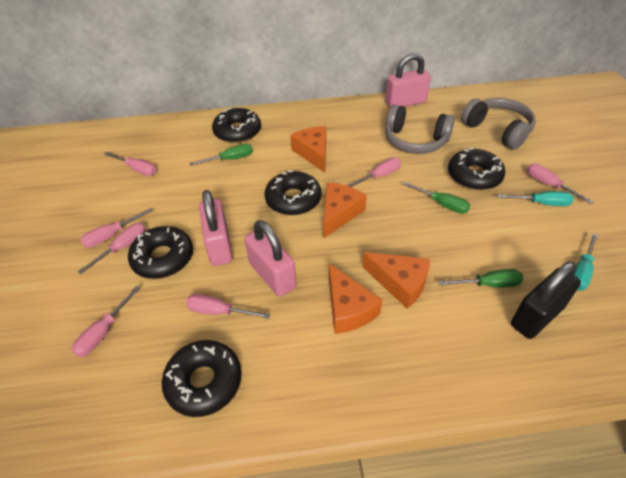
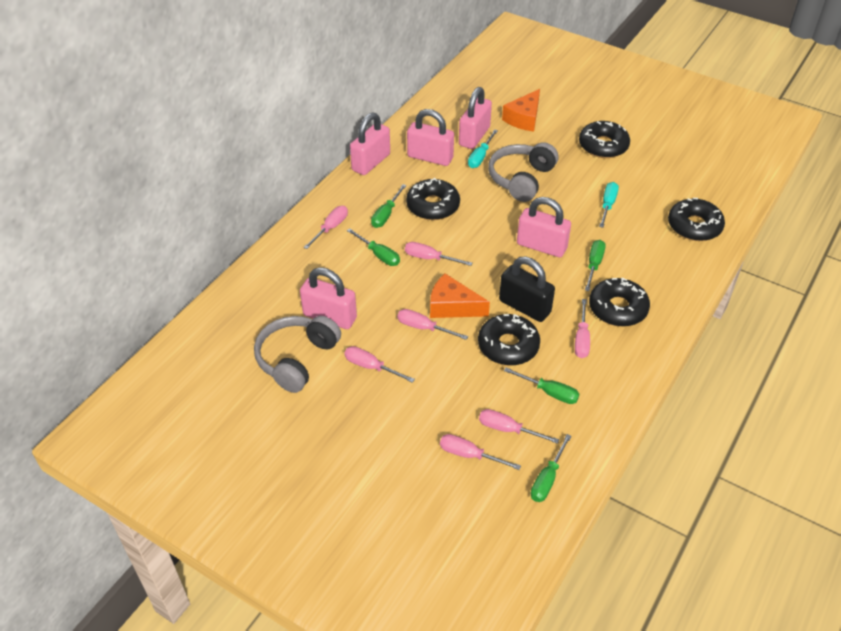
green screwdriver: [189,144,253,166] [402,181,470,214] [438,269,523,287] = 3 -> [347,228,400,266] [371,184,407,228] [504,368,580,404] [531,434,571,502] [585,240,606,291] = 5
orange cheese: [290,126,326,173] [323,183,367,239] [329,264,382,334] [362,252,430,309] = 4 -> [430,274,490,318] [502,89,540,132] = 2
pink padlock: [199,190,233,266] [244,220,297,297] [385,53,431,108] = 3 -> [300,267,357,329] [350,113,390,175] [407,109,454,166] [459,87,492,149] [517,197,571,257] = 5

